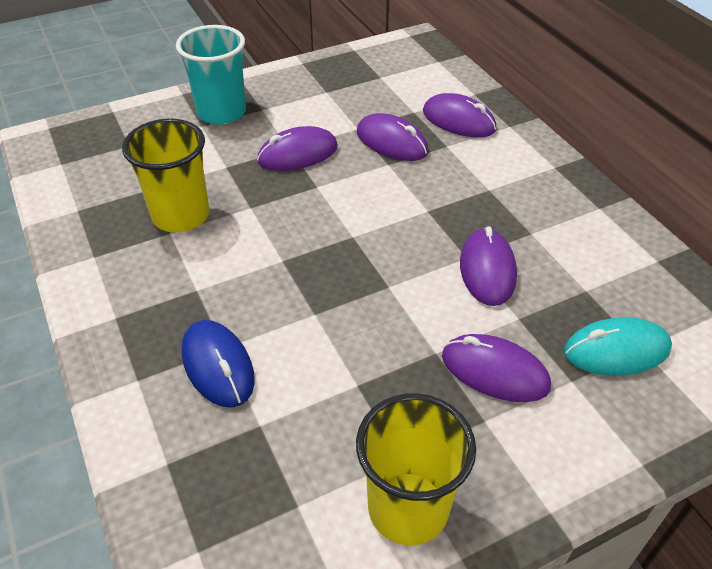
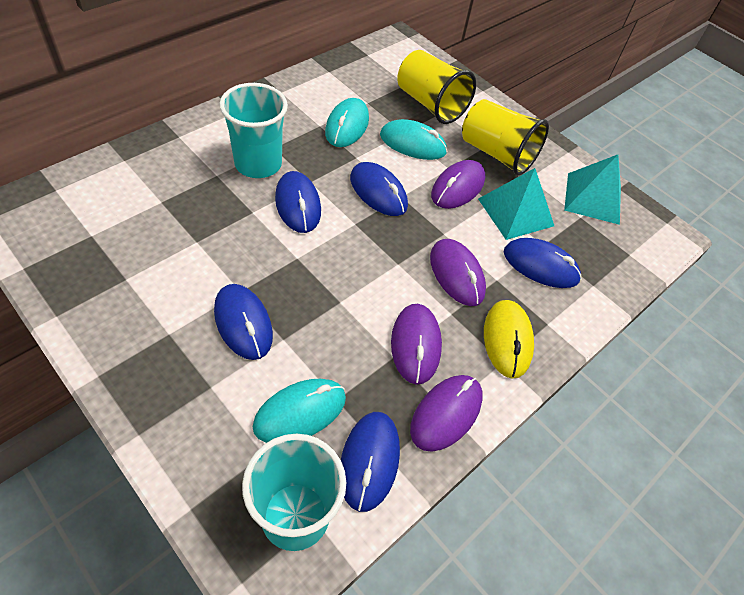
blue mouse: [182,320,255,408] = 1 -> [214,284,273,360] [275,171,321,233] [341,412,400,512] [350,162,408,216] [504,238,582,288] = 5
purple mouse: [257,126,338,171] [357,113,429,161] [423,93,497,138] [442,334,551,402] [460,226,517,306] = 5 -> [391,304,442,385] [410,375,483,451] [430,239,486,306] [431,160,485,209] = 4
turquoise cup: [176,25,246,125] = 1 -> [219,83,288,178] [242,434,346,551] = 2
turquoise mouse: [564,317,672,376] = 1 -> [253,379,346,443] [325,98,369,147] [380,119,447,160] = 3
turquoise pyramid: none = 0 -> [478,168,554,240] [564,155,621,225] = 2
yellow mouse: none = 0 -> [484,300,534,379] = 1

